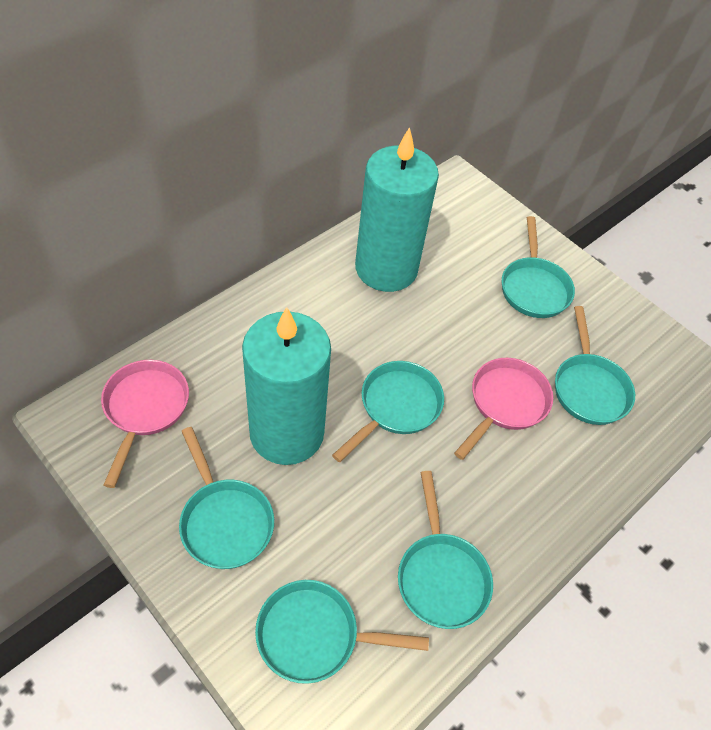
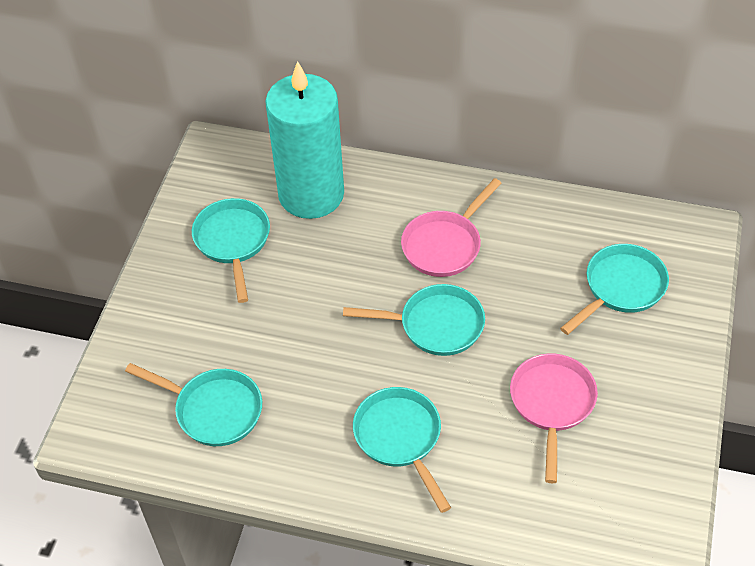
turquoise candle: [242,307,331,465] [355,127,439,292] = 2 -> [265,61,344,219] = 1
turquoise pan: [179,427,274,569] [255,580,429,684] [332,361,444,462] [398,471,493,629] [502,216,575,318] [555,306,635,425] = 6 -> [125,363,262,446] [192,198,270,303] [343,284,485,356] [353,387,451,513] [560,244,669,335] = 5

